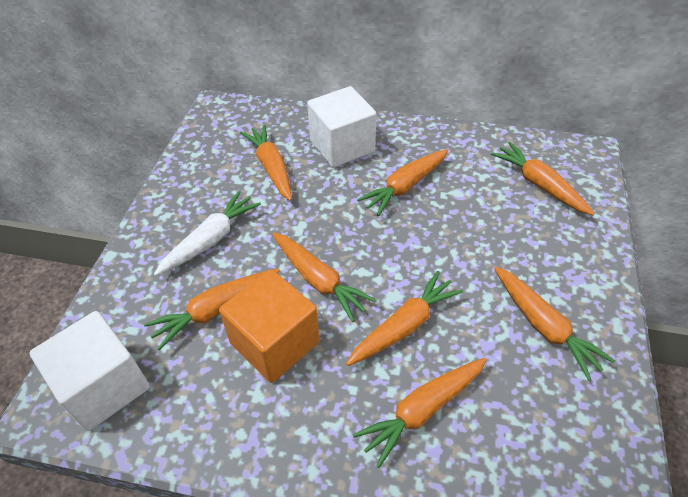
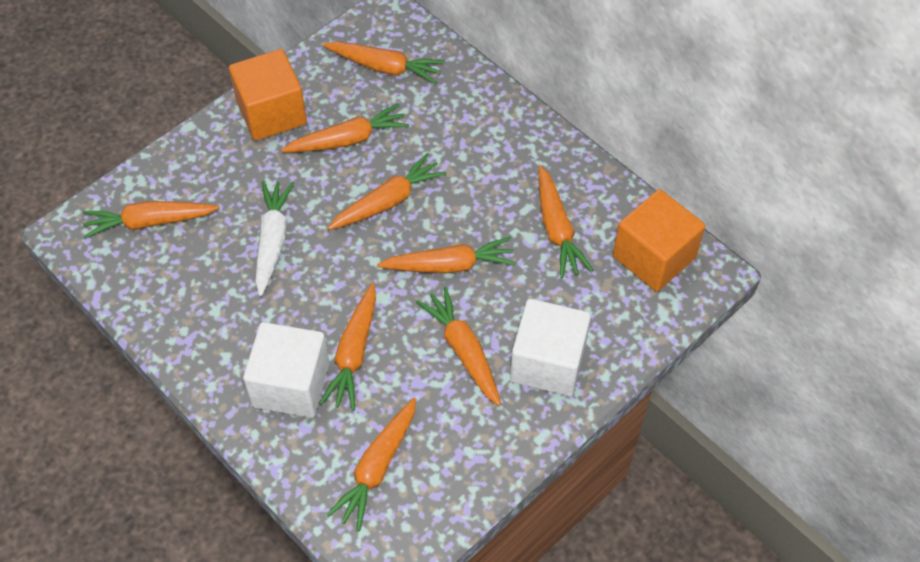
orange carrot: [144,269,280,350] [240,124,292,201] [272,233,377,322] [346,271,463,366] [352,358,487,468] [357,149,449,216] [491,142,595,215] [494,266,615,381] = 8 -> [83,201,219,239] [281,103,409,152] [320,283,376,410] [323,41,445,84] [326,398,416,531] [328,153,446,230] [377,237,516,273] [416,287,501,406] [538,165,593,278] = 9
orange cube: [219,269,320,383] = 1 -> [229,49,307,141] [613,189,705,292] = 2

